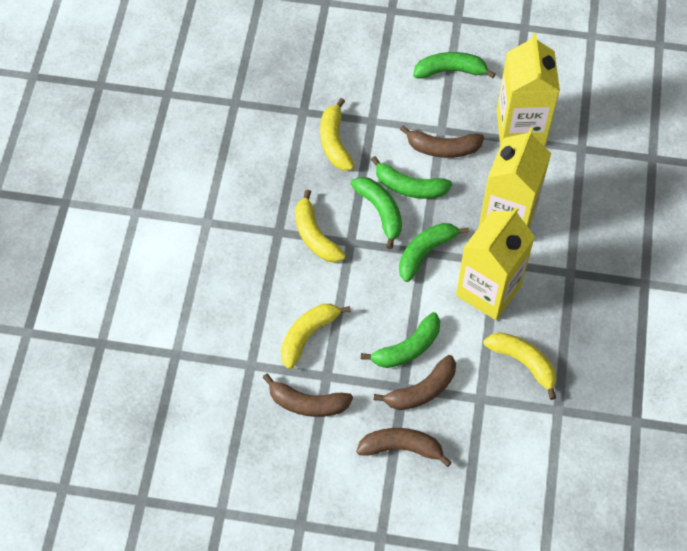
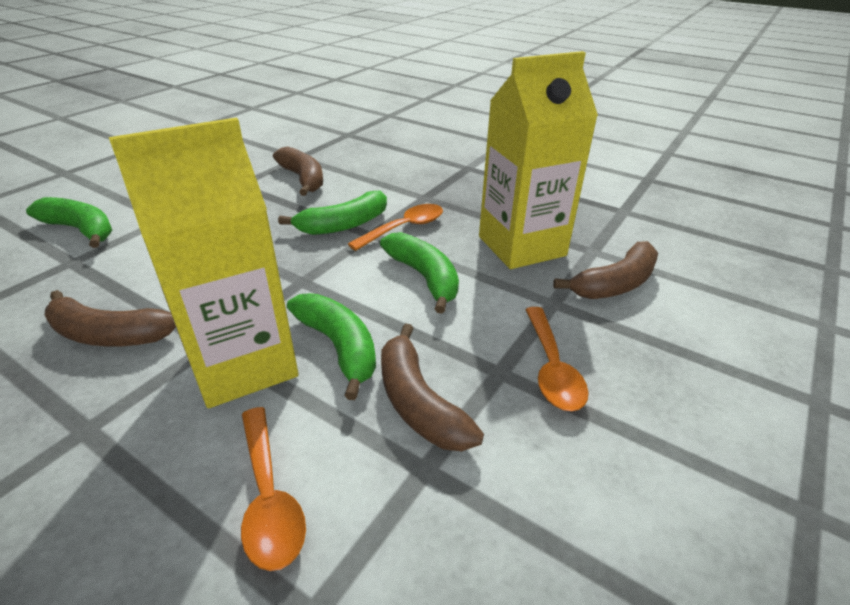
green banana: [351,177,402,249] [361,312,440,368] [371,156,452,199] [399,223,469,282] [413,52,496,79] = 5 -> [26,197,112,248] [278,191,387,235] [287,293,376,400] [380,232,459,314] = 4
orange spoon: none = 0 -> [241,407,306,571] [348,204,443,251] [525,307,589,411] = 3
yellow banana: [281,304,351,369] [295,189,346,263] [320,98,354,170] [483,332,556,400] = 4 -> none = 0
yellow carton: [456,207,535,320] [479,128,551,228] [497,33,560,146] = 3 -> [109,117,299,408] [479,51,598,269] = 2

